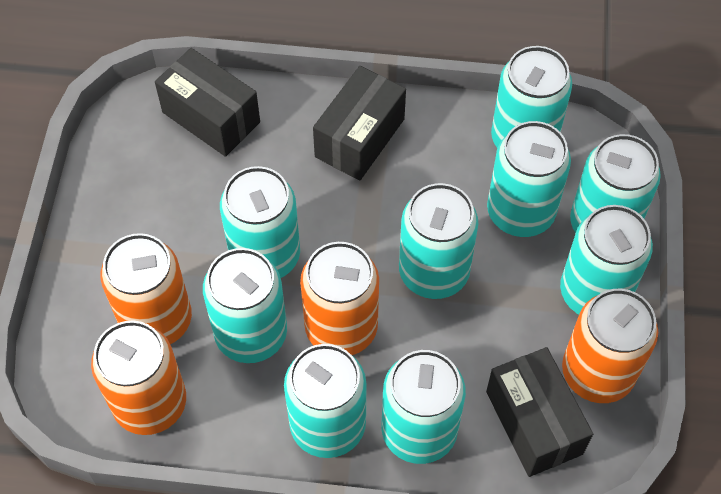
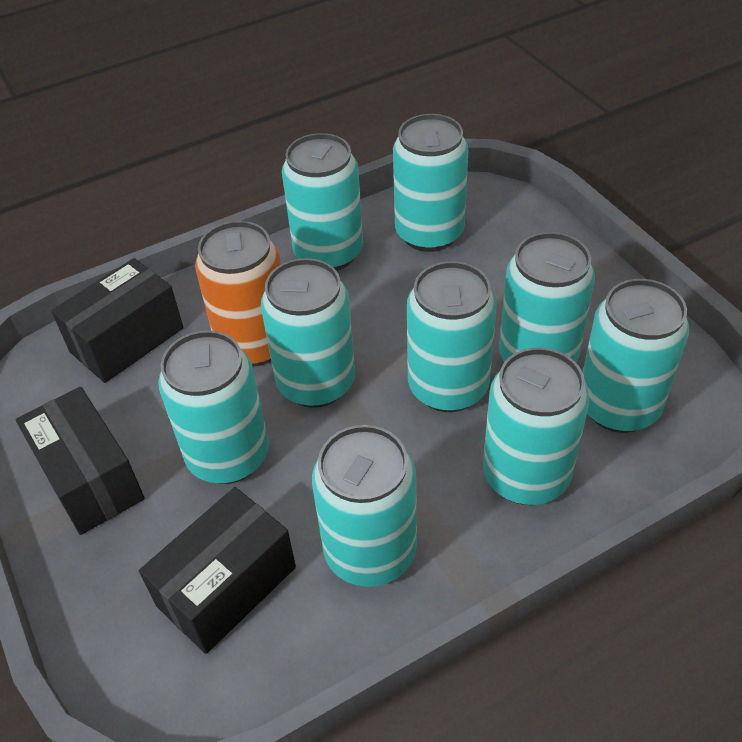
orange can: [91,320,186,435] [101,233,192,344] [300,242,379,355] [562,289,658,403] = 4 -> [195,221,281,367] = 1

